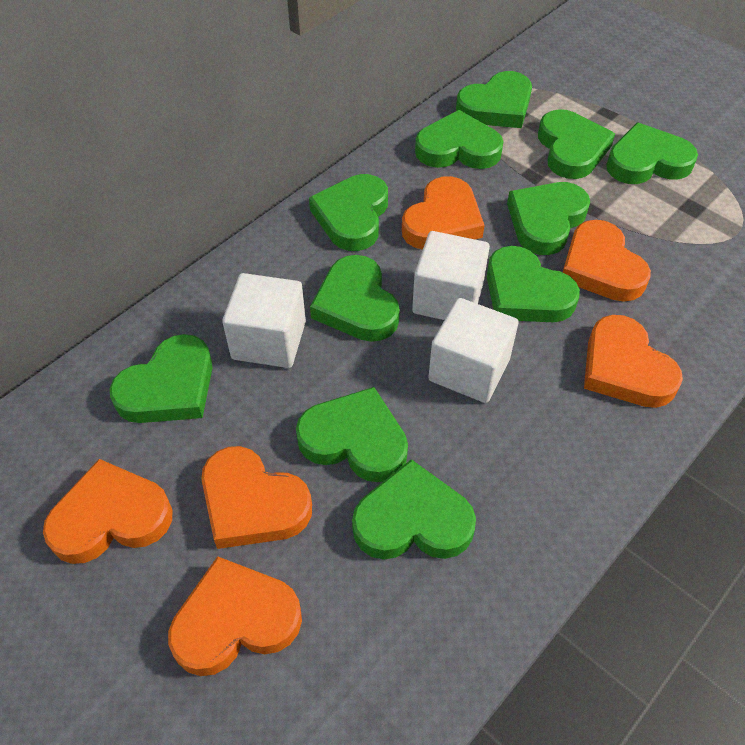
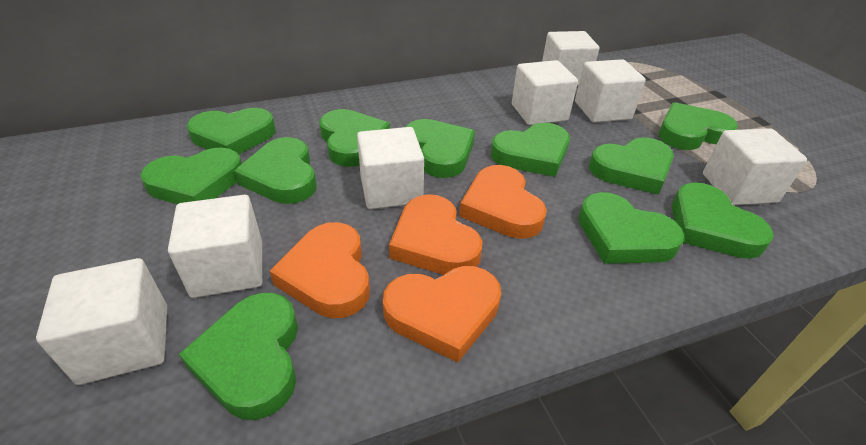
orange heart: [43,459,173,564] [168,556,302,676] [201,446,312,549] [402,176,484,250] [563,220,651,302] [584,315,683,408] = 6 -> [270,222,370,318] [383,266,501,363] [389,194,482,275] [459,165,547,239] = 4
white cube: [222,273,306,368] [412,231,490,320] [428,298,518,403] = 3 -> [36,258,167,385] [168,195,262,298] [357,127,424,209] [512,60,578,125] [542,31,600,86] [575,59,646,123] [703,128,807,205] = 7

